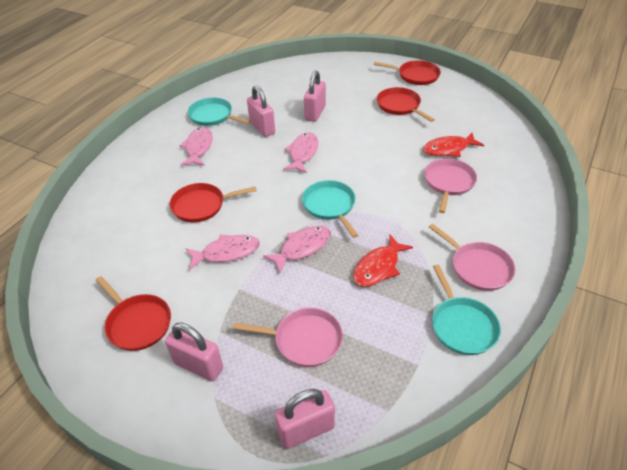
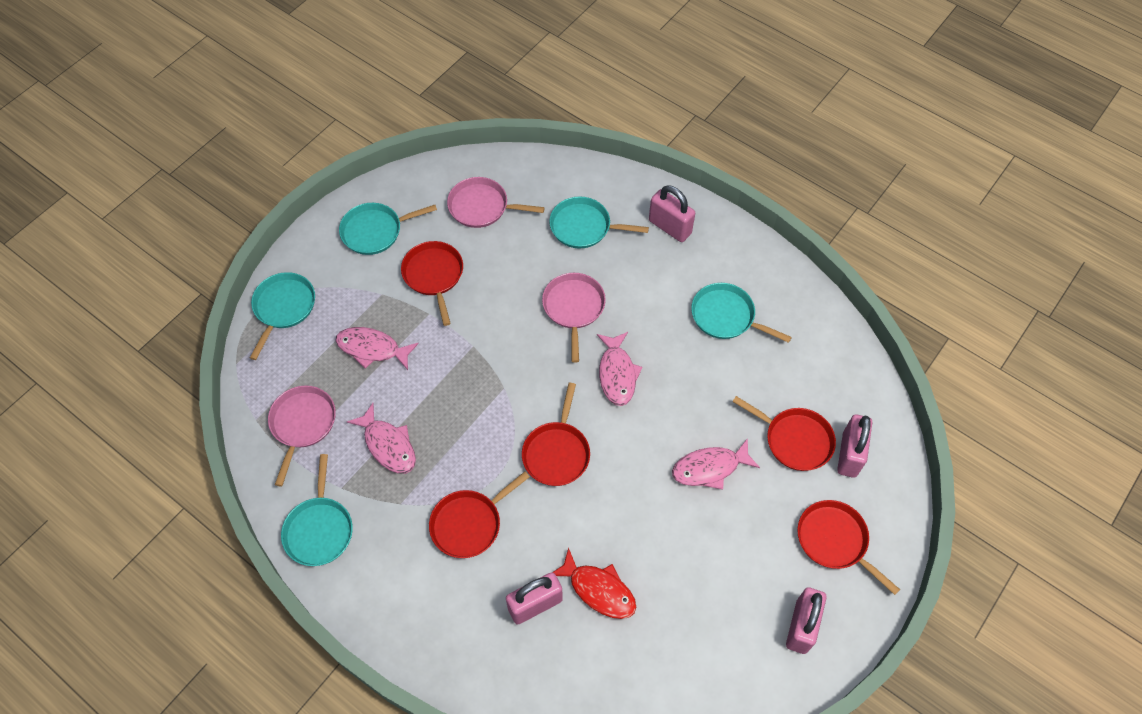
red fish: [353,235,413,287] [423,133,484,157] = 2 -> [553,547,636,619] = 1
red pan: [96,276,171,351] [170,183,257,222] [374,60,441,85] [377,87,435,122] = 4 -> [401,241,463,326] [429,472,530,558] [522,383,590,486] [733,396,836,471] [797,500,900,595] = 5
turquoise pan: [188,98,251,126] [302,180,358,238] [432,264,501,355] = 3 -> [250,272,315,360] [281,454,353,566] [339,203,437,255] [549,197,649,249] [691,283,792,343] = 5

